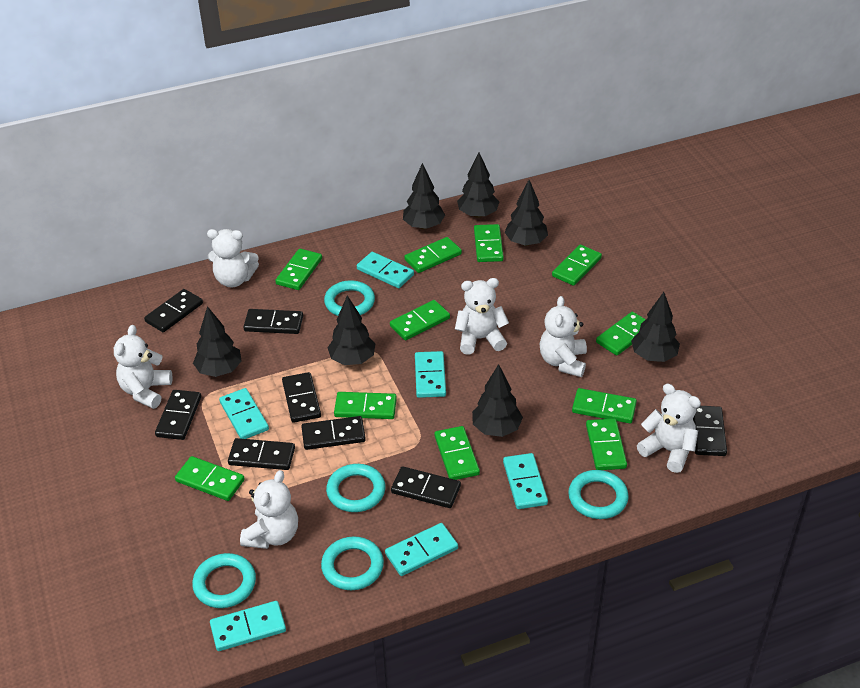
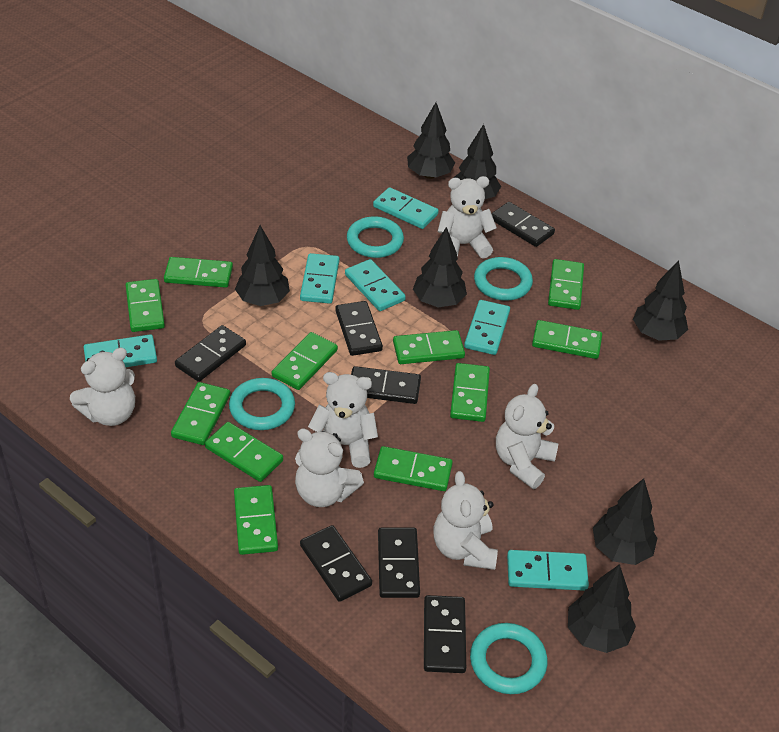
black domino: [144,289,203,332] [155,390,201,440] [228,438,295,470] [244,309,303,334] [282,372,321,423] [301,416,366,450] [391,466,461,508] [693,406,727,456] = 8 -> [175,325,246,382] [300,525,372,602] [335,301,383,356] [351,366,421,404] [378,527,420,598] [424,595,466,673] [491,202,555,247] = 7
turquoise ring: [192,553,256,608] [321,536,384,590] [324,280,375,316] [326,464,385,512] [568,470,629,519] = 5 -> [229,378,295,430] [347,216,404,258] [470,623,547,694] [474,257,533,301] = 4

